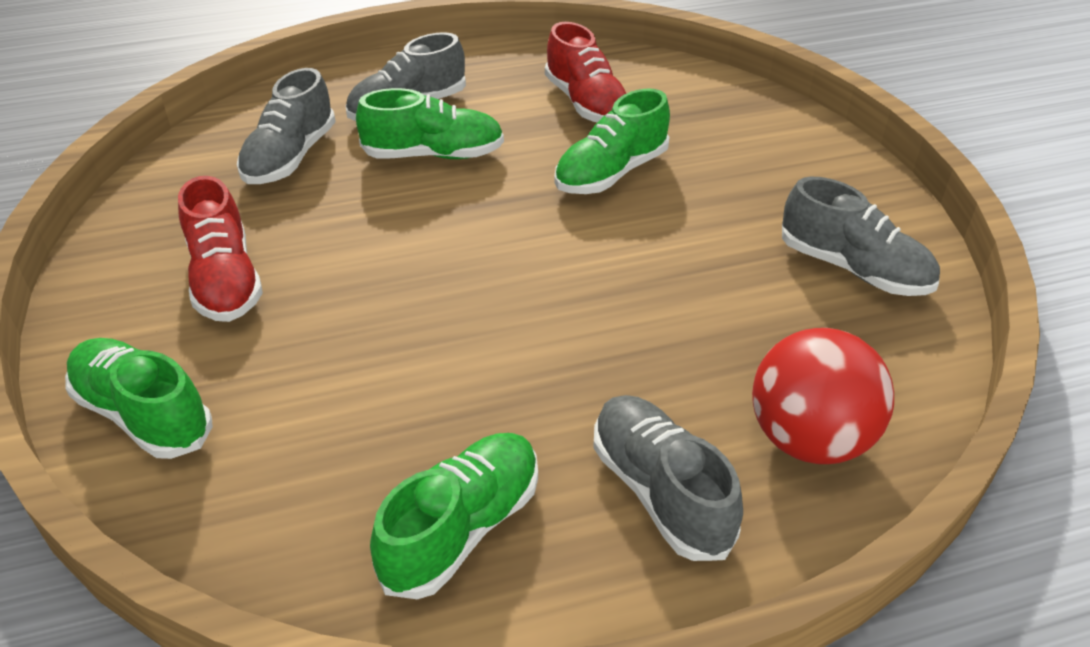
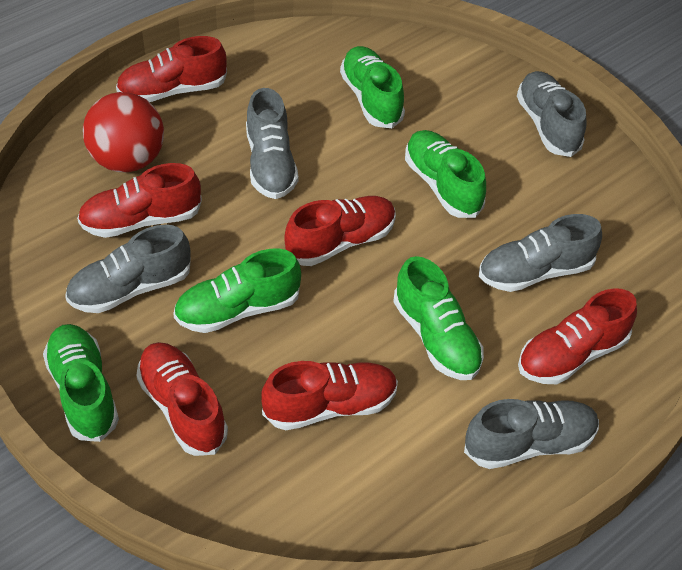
green shoe: [65,338,213,459] [356,88,504,159] [370,433,538,599] [554,88,670,194] = 4 -> [43,324,119,442] [173,248,301,333] [340,46,405,128] [393,256,484,380] [405,130,486,218] = 5
grey shoe: [237,68,336,184] [346,32,466,121] [593,395,743,561] [782,177,940,296] = 4 -> [65,225,191,313] [246,88,298,199] [464,399,599,469] [479,214,602,292] [517,71,586,157] = 5
red shoe: [178,176,263,322] [545,22,626,122] = 2 -> [77,163,202,238] [116,36,227,102] [136,342,228,456] [261,361,398,430] [284,196,396,266] [518,288,637,384] = 6

